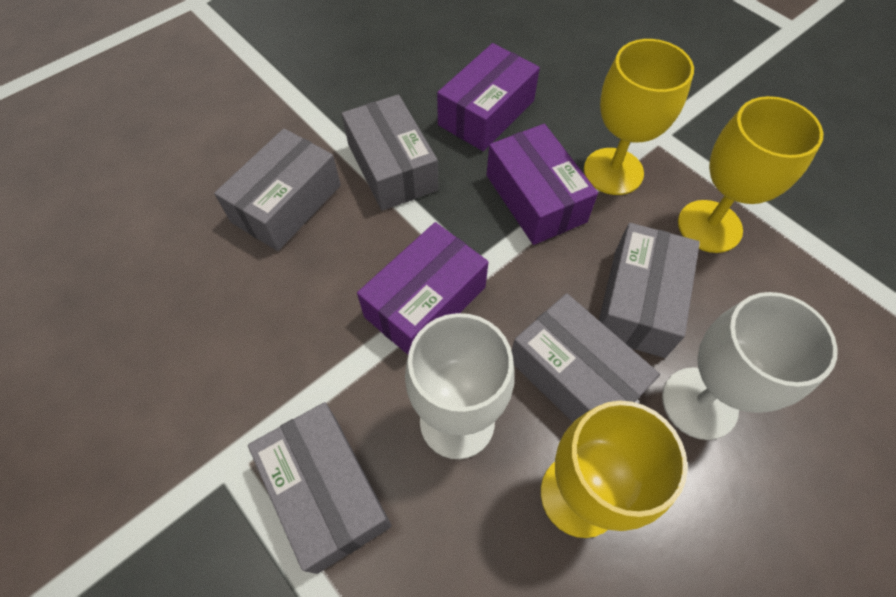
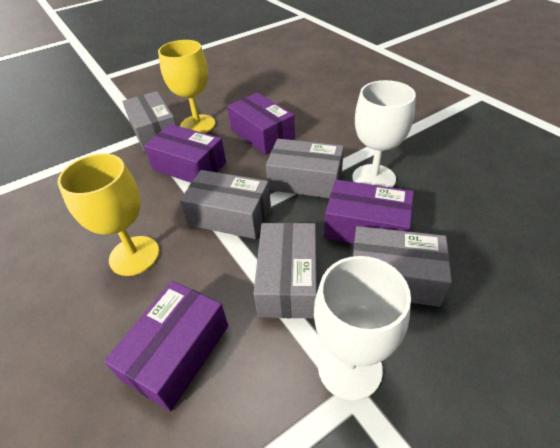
purple box: [357,222,488,355] [437,43,540,151] [487,124,598,245] = 3 -> [104,281,228,411] [144,124,226,183] [227,92,295,155] [324,179,414,244] = 4
yellow goblet: [541,401,688,538] [584,39,694,195] [678,96,823,253] = 3 -> [58,153,159,276] [158,40,215,133] = 2

